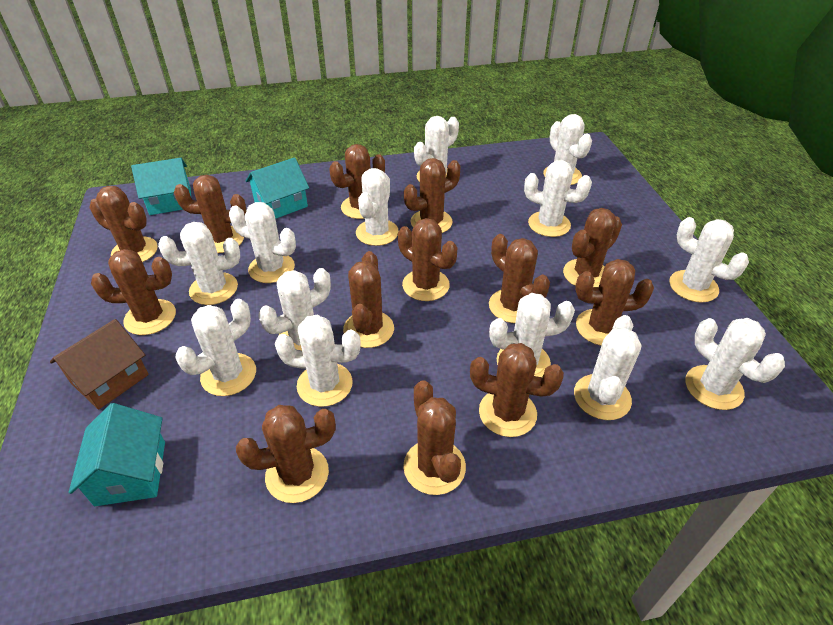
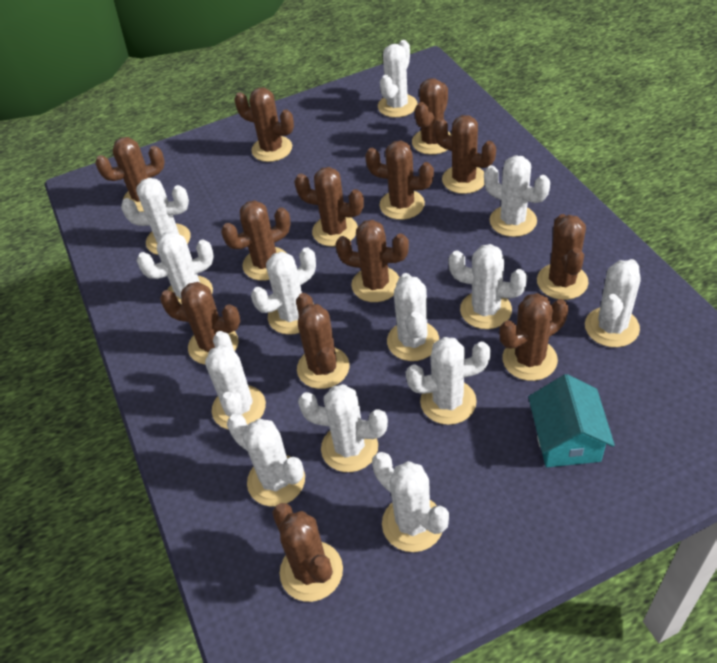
brown house: [50,319,149,410] = 1 -> none = 0
turquoise house: [69,403,165,506] [131,158,191,215] [246,158,309,219] = 3 -> [528,374,615,467] = 1

